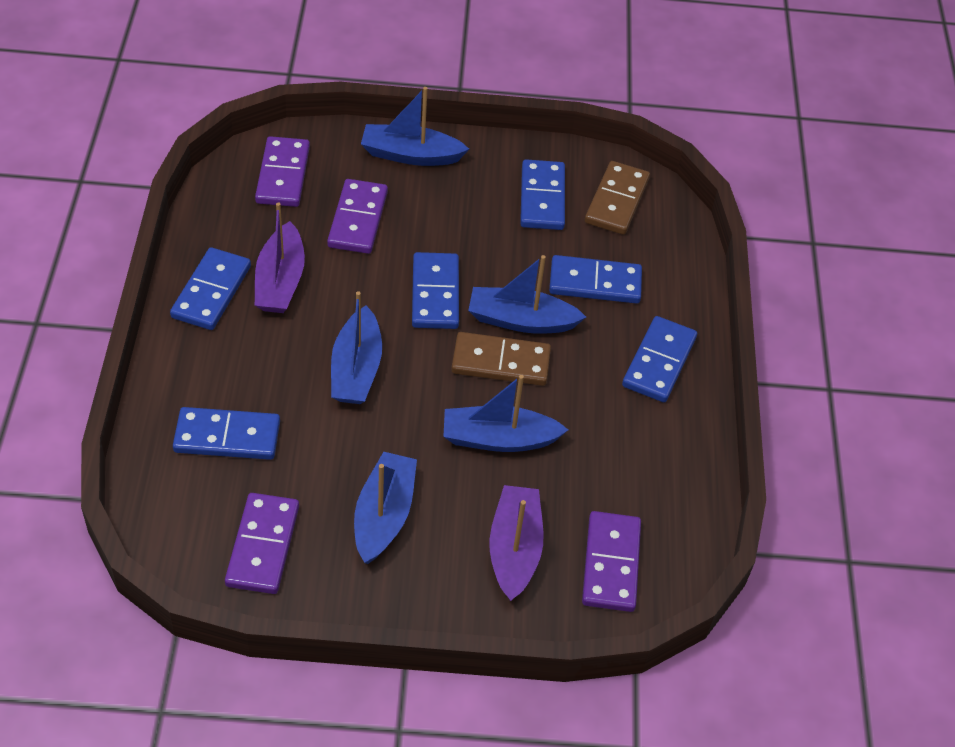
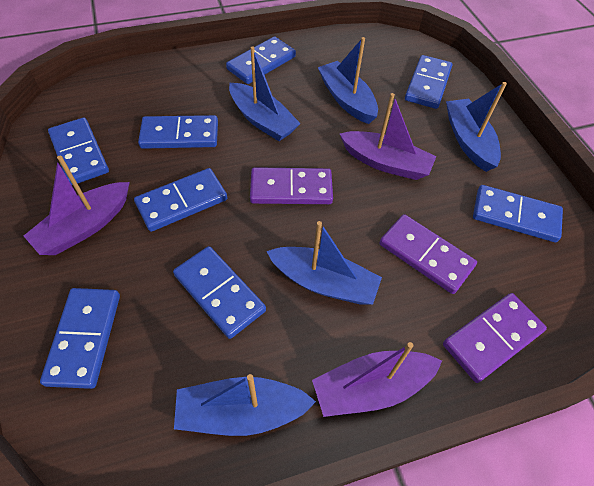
blue domino: [170,247,251,330] [173,407,280,460] [412,252,459,329] [520,159,565,230] [549,255,642,304] [622,316,697,402] = 6 -> [40,288,120,389] [48,118,109,185] [134,168,227,232] [138,115,218,149] [173,246,266,339] [226,36,296,84] [405,55,452,109] [473,185,563,242] = 8
brown domino: [451,332,551,386] [585,161,650,235] = 2 -> none = 0
purple boat: [255,202,305,313] [489,485,544,601] = 2 -> [24,156,130,255] [312,342,442,417] [339,93,436,180] = 3
purple domino: [225,493,299,594] [255,136,310,207] [327,179,388,254] [582,511,641,612] = 4 -> [250,167,333,204] [379,214,477,294] [443,293,547,383] = 3

